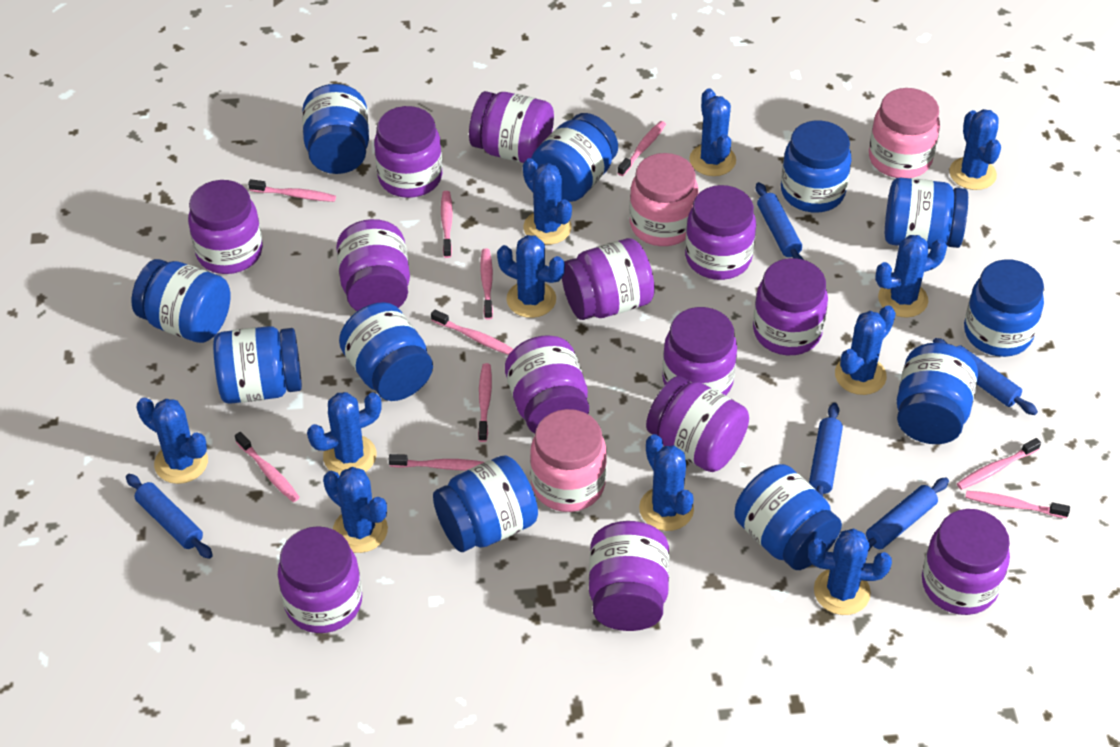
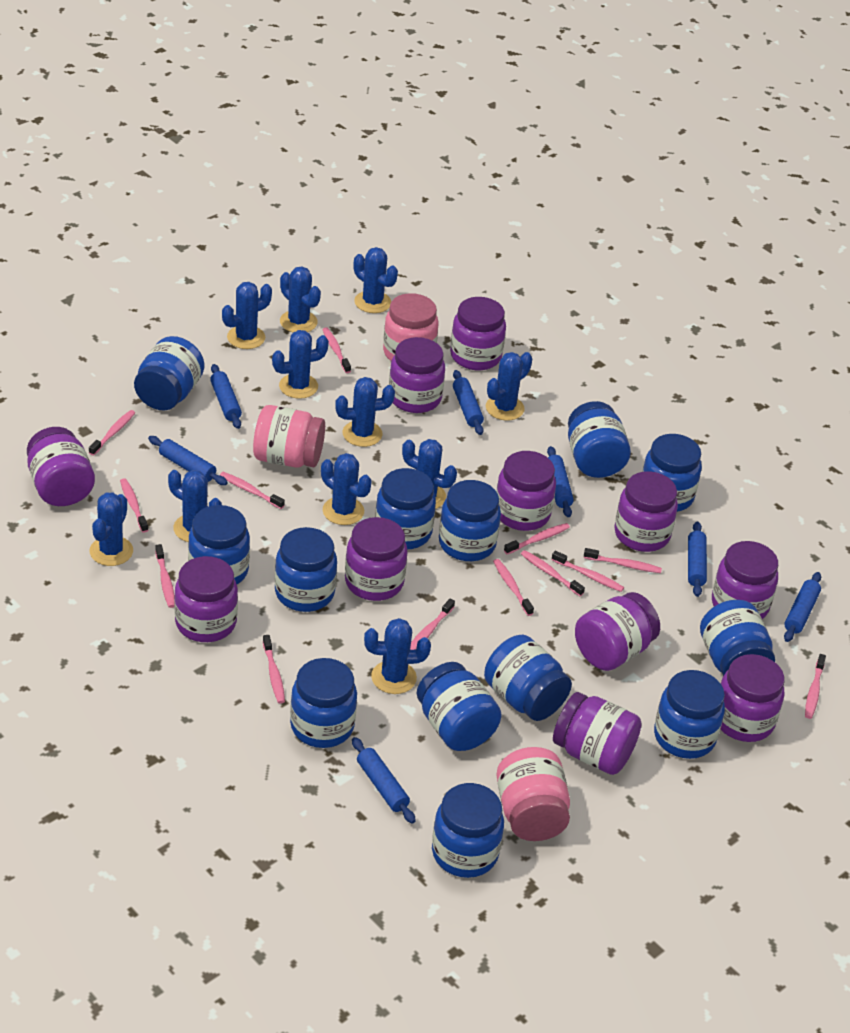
blue jar: [132,259,231,343] [213,326,302,404] [302,84,369,174] [339,302,433,401] [433,455,538,552] [532,113,618,202] [734,464,842,570] [781,121,852,213] [885,177,968,249] [897,343,978,444] [964,259,1044,357] = 11 -> [134,336,204,411] [188,505,250,584] [275,527,337,612] [290,658,357,748] [375,468,436,549] [417,662,501,751] [432,783,504,878] [439,480,501,561] [484,634,572,721] [568,401,631,478] [642,434,702,512] [654,670,725,759] [700,600,775,676] = 13
blue rolling pin: [126,474,213,559] [756,182,804,260] [809,403,843,496] [866,477,949,552] [933,338,1038,415] = 5 -> [148,436,228,485] [210,364,242,429] [352,737,416,824] [453,370,484,435] [547,446,574,517] [688,521,707,597] [784,572,821,642] = 7
pink toothbrush: [235,432,300,502] [248,179,336,202] [389,454,484,470] [431,309,513,355] [441,191,453,258] [478,363,492,442] [480,248,493,320] [617,121,666,176] [957,438,1041,490] [965,491,1070,518] = 10 -> [89,410,135,456] [120,478,148,533] [155,544,175,608] [220,472,285,509] [263,635,285,703] [322,327,351,373] [410,599,455,650] [493,559,534,616] [504,523,570,554] [521,550,585,596] [552,551,624,592] [584,548,662,573] [805,654,826,719] = 13
purple jar: [188,180,263,274] [278,526,362,633] [336,219,410,311] [374,106,442,198] [469,91,554,163] [505,335,589,434] [562,238,655,320] [589,521,669,631] [646,376,749,472] [662,307,737,395] [685,185,756,280] [753,258,828,355] [922,509,1010,615] = 13 -> [27,427,95,506] [174,556,238,642] [345,517,408,601] [389,337,445,413] [450,297,506,370] [496,451,556,531] [553,692,642,775] [575,592,660,671] [614,471,678,552] [712,541,778,619] [721,654,785,742] = 11

